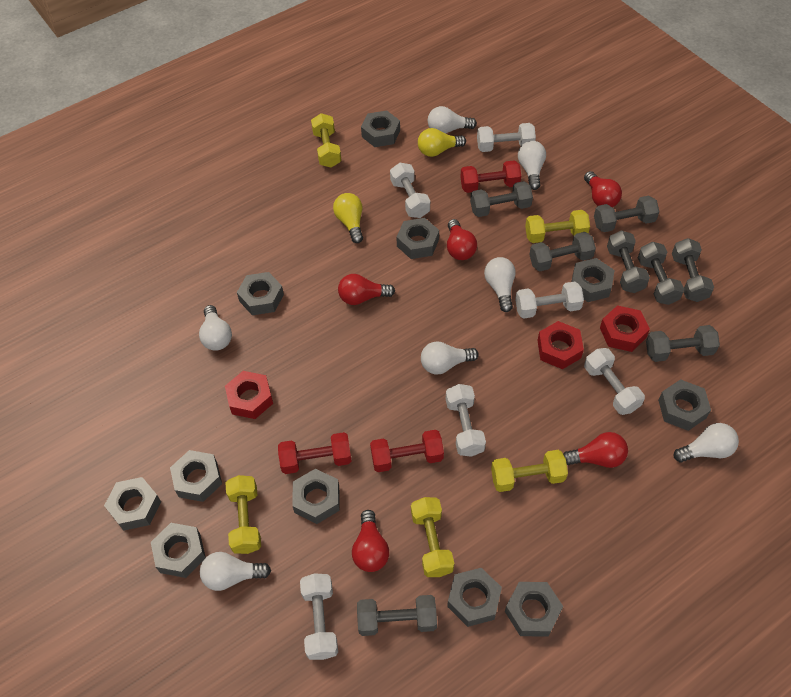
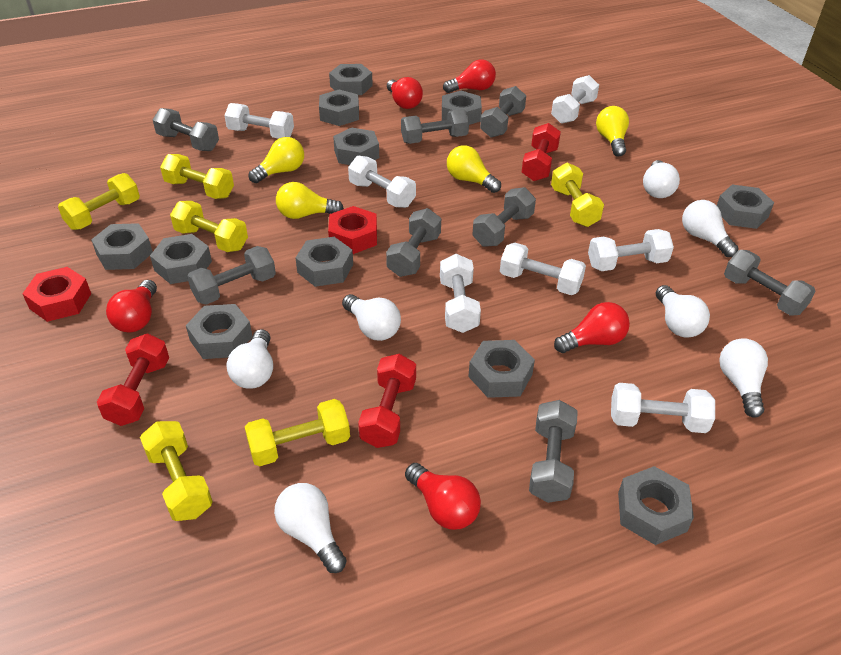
red nut: [225,371,273,419] [537,321,584,369] [600,305,650,352] = 3 -> [22,267,91,322] [328,206,377,254] = 2
white dumbbell: [300,573,338,660] [390,163,430,218] [446,384,486,457] [477,123,536,152] [515,282,584,319] [584,348,645,415] = 6 -> [224,103,294,139] [348,156,416,208] [440,254,481,333] [500,242,586,295] [551,75,599,124] [588,229,674,271] [611,383,715,433] = 7
yellow dumbbell: [225,475,261,554] [311,113,341,168] [411,497,454,577] [491,450,568,492] [525,210,590,243] = 5 -> [58,173,140,230] [140,421,213,521] [160,154,234,199] [170,201,248,252] [245,399,350,466] [551,163,604,227] = 6
yellow light bulb: [333,193,363,243] [418,128,466,157] = 2 -> [249,137,304,183] [276,182,344,219] [447,145,501,193] [596,106,629,157] = 4

